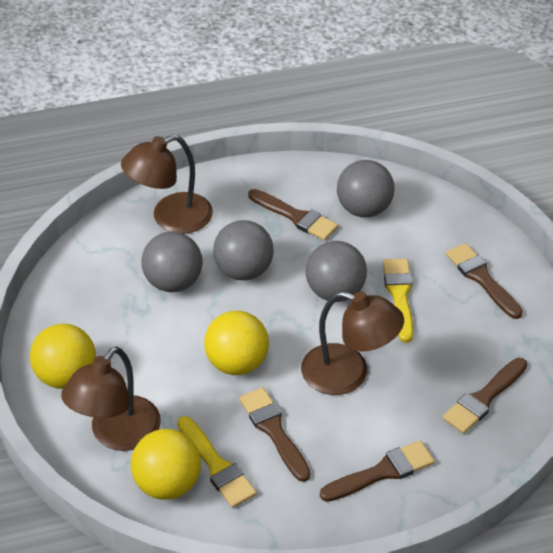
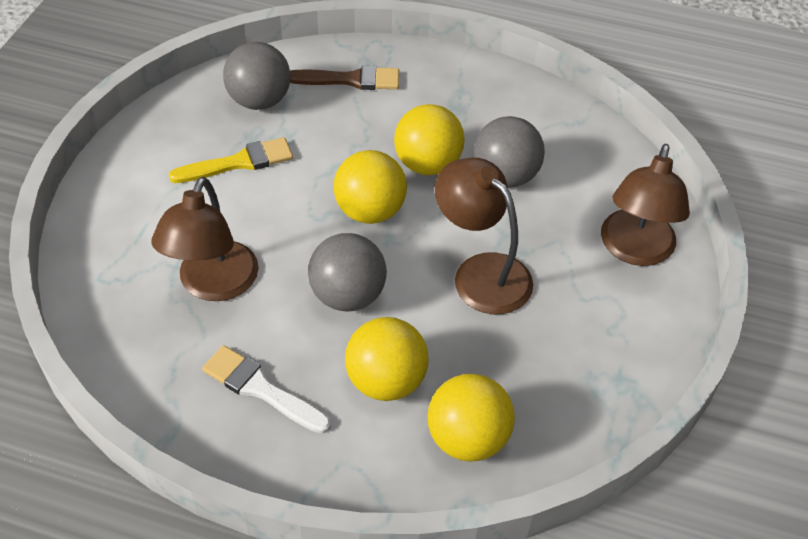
brown brush: [239,387,310,482] [248,189,338,241] [320,440,435,502] [443,358,527,434] [446,243,523,319] = 5 -> [290,65,400,90] = 1
grey ball: [141,232,202,292] [213,220,273,280] [306,241,367,302] [337,160,395,217] = 4 -> [223,42,291,110] [308,233,387,312] [473,116,545,188] = 3
white brush: none = 0 -> [202,345,331,434] = 1
yellow ball: [30,324,96,389] [131,429,201,500] [204,311,269,375] = 3 -> [333,150,407,224] [345,317,429,401] [394,104,465,175] [428,374,515,462] = 4
yellow brush: [177,416,257,508] [383,259,413,343] = 2 -> [169,137,293,183] = 1

